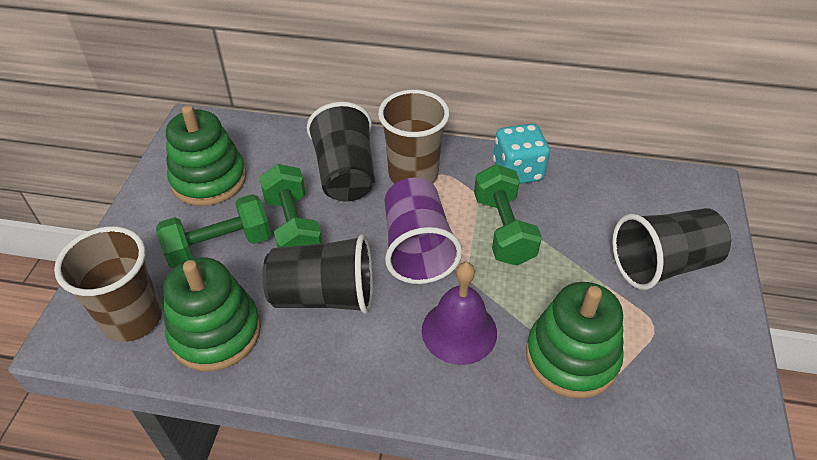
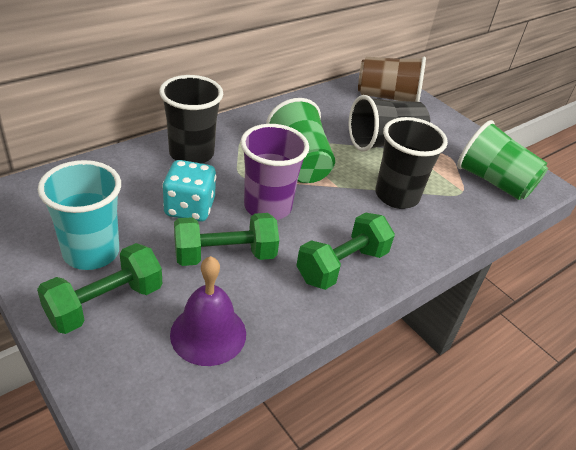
brown cup: [54,226,162,342] [378,90,450,184] = 2 -> [358,57,426,102] = 1
green cup: none = 0 -> [266,98,335,183] [457,120,548,200] = 2
green stacking toy: [163,258,261,371] [166,105,246,206] [526,282,624,398] = 3 -> none = 0
turquoise cup: none = 0 -> [38,160,121,270] = 1

